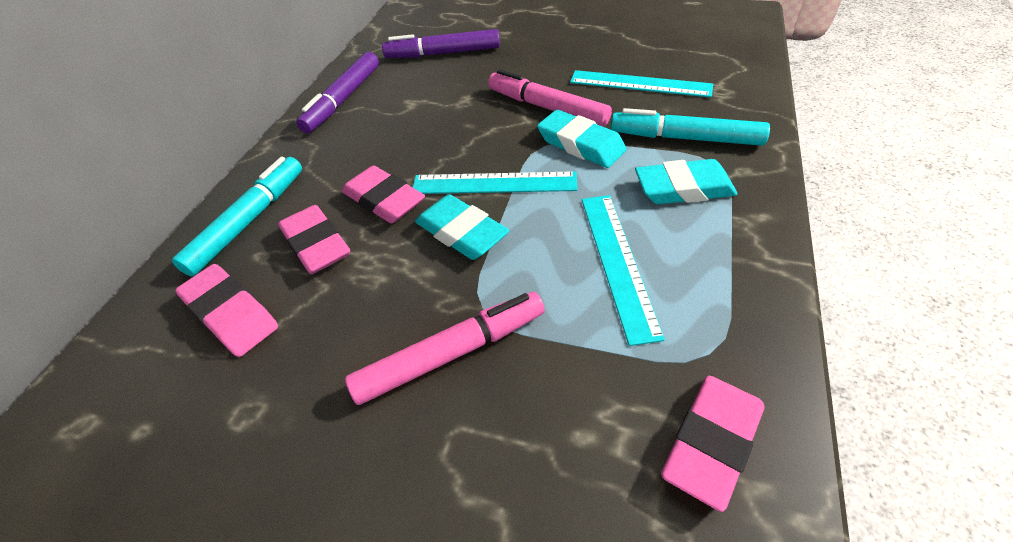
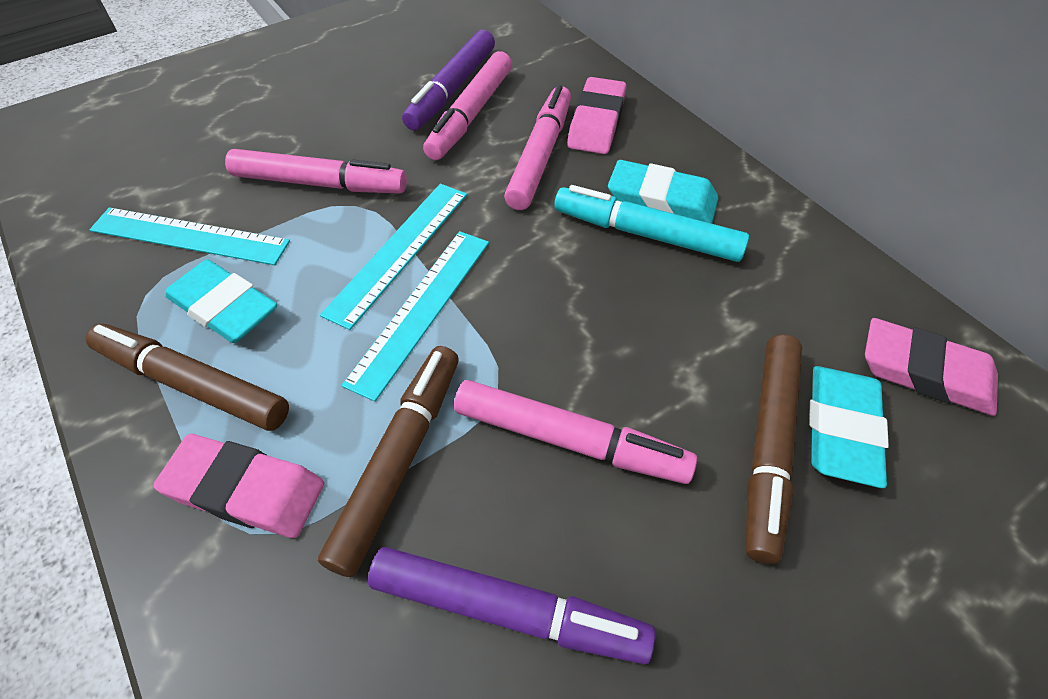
brown marker: none = 0 -> [86,324,289,431] [318,346,459,577] [745,335,802,564] = 3
pink eraser: [175,264,278,357] [278,205,350,274] [342,166,425,223] [661,376,764,512] = 4 -> [153,434,324,538] [567,77,626,154] [865,318,998,416] = 3
pink marker: [345,292,545,405] [488,69,612,127] = 2 -> [225,149,407,194] [423,51,512,160] [454,380,697,484] [504,85,571,210] = 4
turquoise marker: [172,157,302,276] [611,108,770,146] = 2 -> [554,185,749,262] = 1

